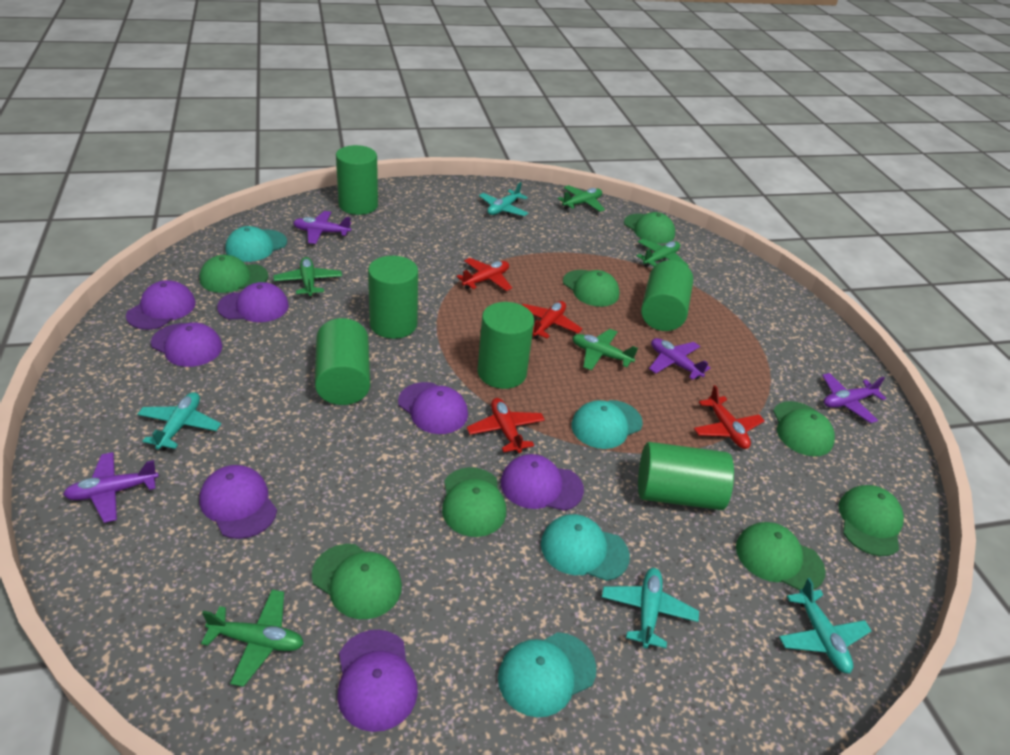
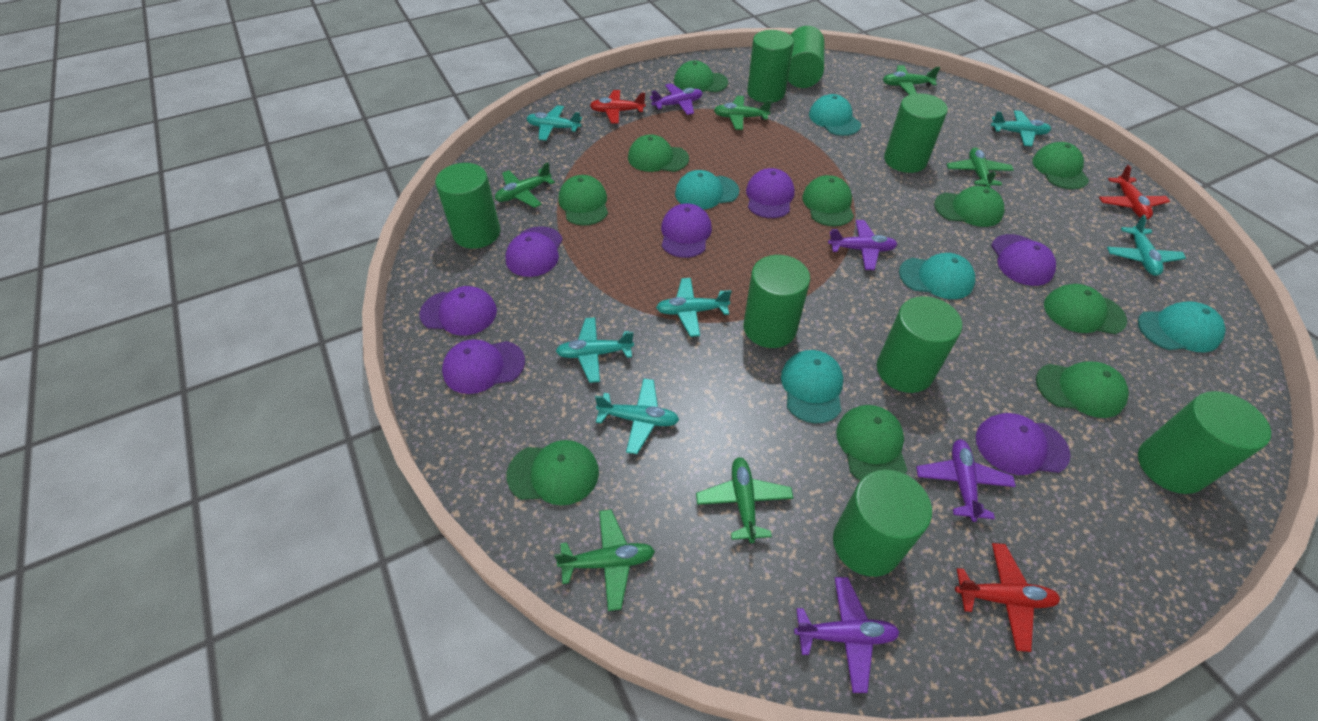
green cap: [200,255,268,293] [311,544,402,619] [442,467,506,537] [563,270,620,307] [624,212,675,244] [736,522,826,590] [773,401,835,456] [838,485,904,556] = 8 -> [507,440,599,505] [559,175,608,226] [628,134,689,172] [674,60,728,92] [802,175,854,227] [836,405,907,481] [934,186,1005,227] [1032,142,1089,189] [1036,361,1129,418] [1044,284,1127,334] = 10
green cylinder: [315,318,370,405] [336,145,378,215] [368,256,418,339] [477,302,534,389] [638,442,734,510] [641,260,693,331] = 6 -> [435,163,500,249] [743,255,810,348] [747,30,794,103] [788,26,824,88] [833,470,932,577] [877,296,962,393] [884,93,948,173] [1138,391,1271,494] = 8
green plane: [201,589,304,687] [273,257,342,298] [558,185,605,212] [572,329,638,371] [636,239,689,267] = 5 -> [495,163,555,208] [554,509,655,611] [696,457,793,543] [714,96,772,130] [883,65,940,95] [947,147,1014,187] = 6
red plane: [456,258,512,291] [467,398,545,454] [522,301,582,339] [694,385,765,449] = 4 -> [590,90,646,124] [955,543,1060,652] [1099,165,1170,219] = 3
turquoise cap: [225,226,287,262] [498,632,597,717] [541,514,630,581] [571,400,643,449] = 4 -> [675,170,739,210] [781,350,843,423] [809,94,861,136] [899,253,975,299] [1138,301,1226,352] = 5
turquoise plane: [137,392,221,450] [479,182,528,216] [602,568,699,648] [779,578,872,674] = 4 -> [526,105,582,141] [556,317,634,383] [595,378,679,454] [656,278,732,337] [991,110,1051,146] [1107,215,1186,276] = 6

